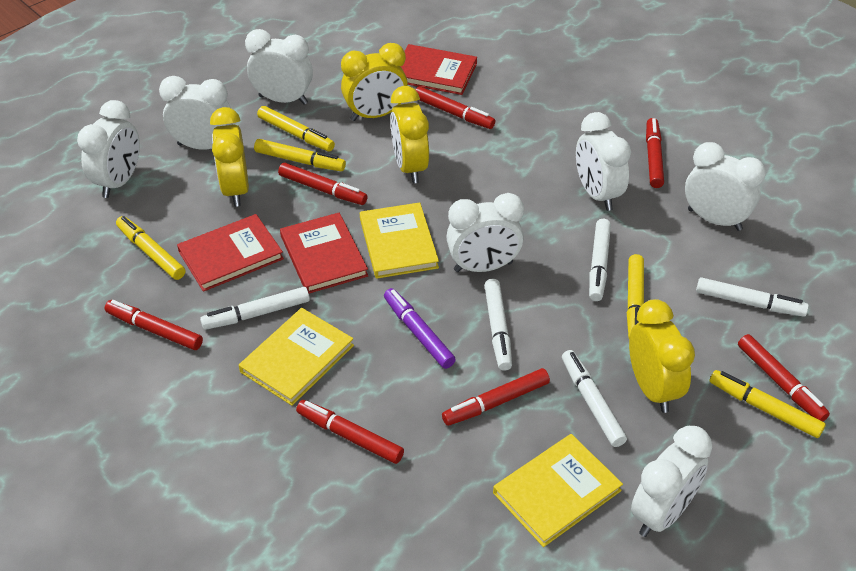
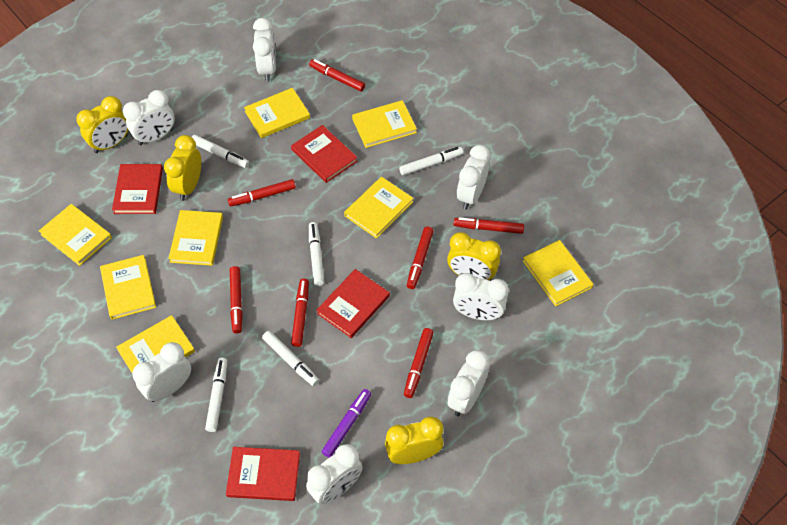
red book: [177,214,284,292] [280,213,368,294] [401,44,477,95] = 3 -> [112,164,163,214] [226,447,300,501] [291,125,358,183] [316,269,390,338] = 4
yellow book: [239,308,354,406] [360,202,439,279] [493,434,623,547] = 3 -> [39,204,112,266] [100,255,156,320] [116,315,195,373] [168,210,223,266] [244,88,310,138] [344,177,413,239] [352,100,417,148] [523,240,593,306] = 8
yellow marker: [116,216,185,280] [254,139,346,171] [257,106,335,151] [627,254,644,338] [710,370,826,438] = 5 -> none = 0

